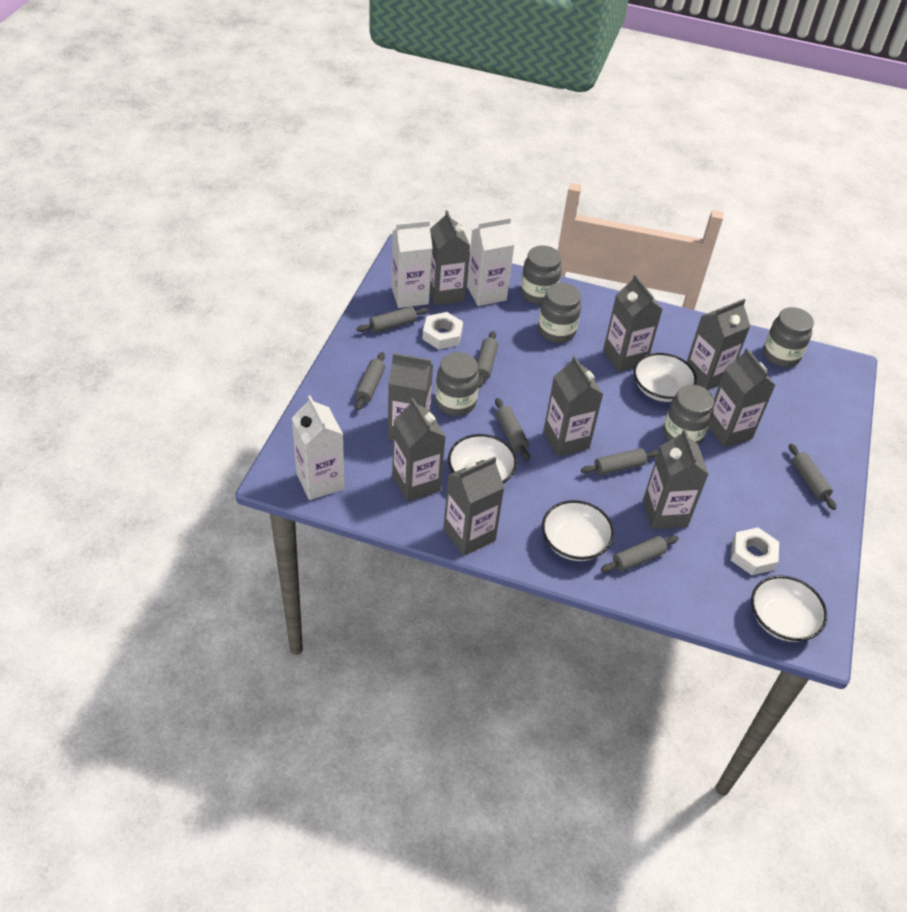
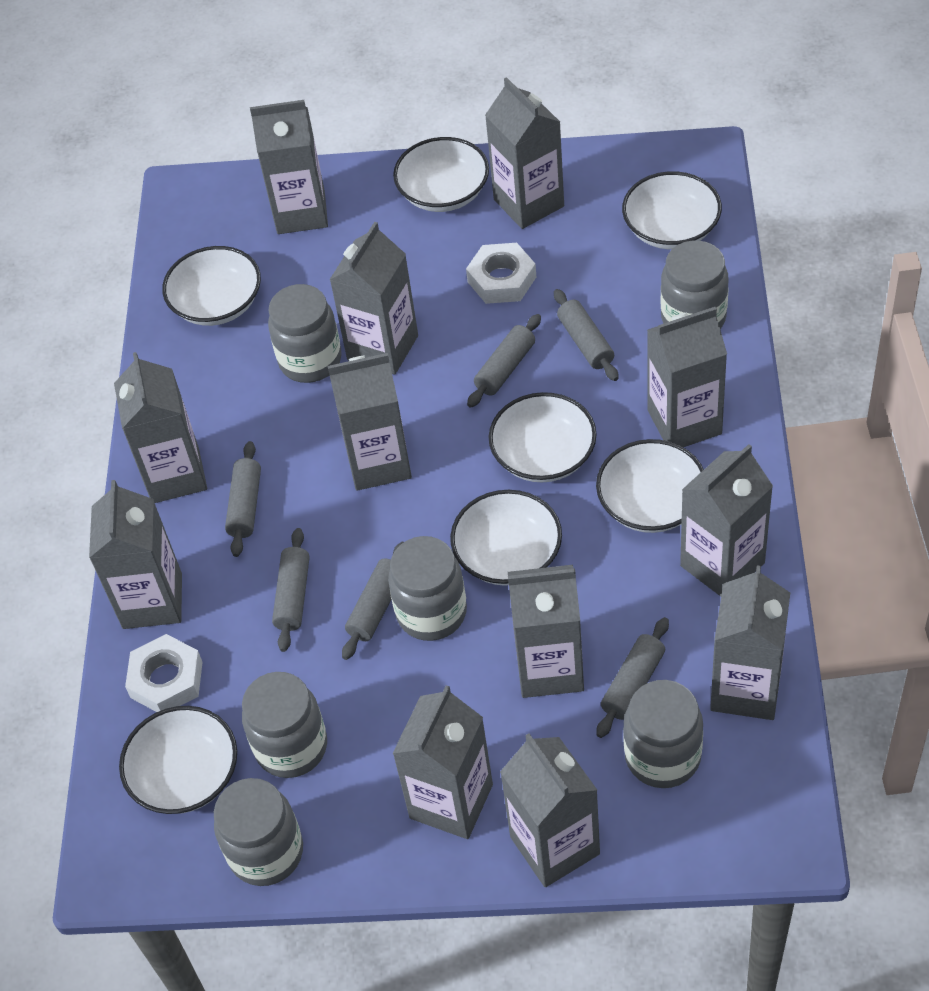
grey carton: [387,353,433,440] [392,398,446,502] [430,210,470,306] [443,457,505,556] [543,356,603,457] [603,274,663,372] [643,429,709,529] [687,299,750,390] [709,348,775,447] = 9 -> [89,480,182,629] [114,352,207,503] [250,100,328,234] [328,353,412,491] [330,222,418,374] [392,685,493,839] [485,77,564,229] [500,733,600,887] [508,565,584,698] [647,307,727,447] [680,444,773,596] [710,566,790,720] = 12
grey jar: [435,352,479,416] [520,245,562,305] [538,283,581,343] [663,385,714,445] [763,307,814,367] = 5 -> [214,778,303,886] [242,672,327,778] [268,284,342,383] [388,536,467,641] [623,680,703,788] [661,240,729,329] = 6
grey rolling pin: [355,352,385,410] [357,306,429,333] [477,331,498,388] [495,398,530,461] [581,448,659,475] [601,535,679,573] [789,443,836,510] = 7 -> [225,441,261,557] [272,528,310,652] [342,542,404,660] [467,314,541,408] [554,289,619,381] [596,617,669,738] = 6
white bowl: [448,434,517,484] [542,500,614,561] [634,353,697,402] [751,575,827,642] = 4 -> [119,706,237,814] [162,246,261,326] [393,137,489,212] [450,490,562,586] [489,392,597,482] [596,439,704,533] [622,171,722,249] = 7
white carton: [292,396,344,500] [391,220,433,308] [467,217,515,306] = 3 -> none = 0

